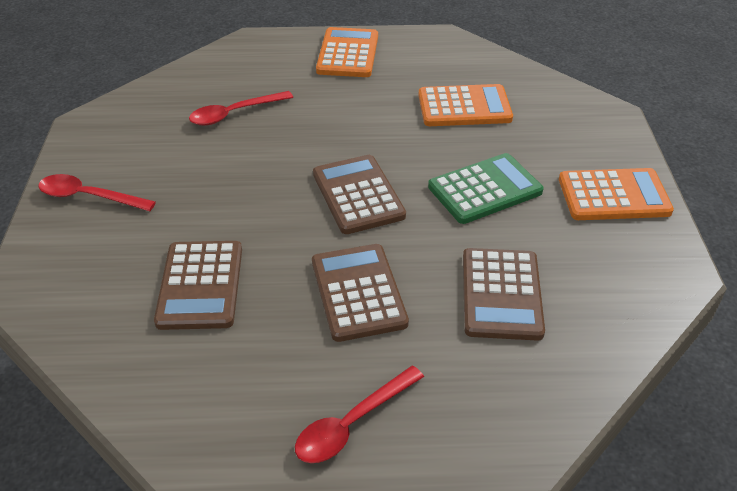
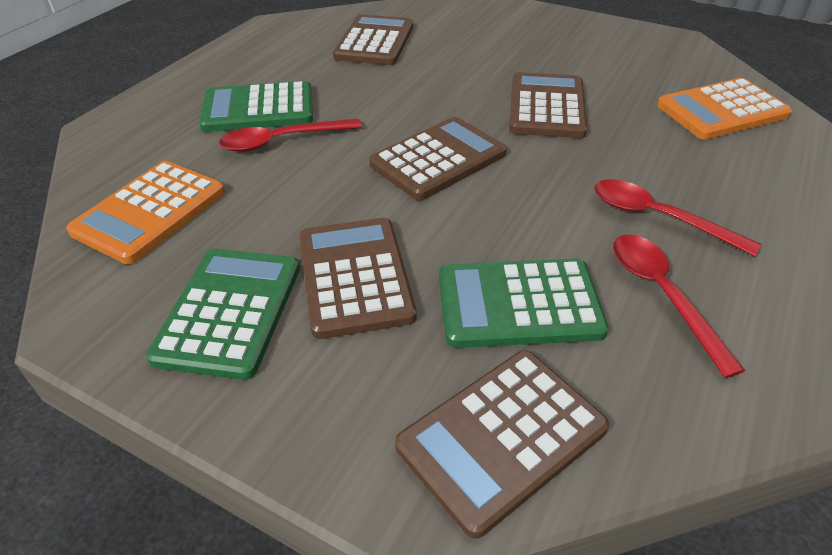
brown calculator: [154,241,242,330] [312,244,409,342] [313,155,406,234] [463,248,545,341] = 4 -> [299,218,417,339] [333,14,413,65] [369,117,507,200] [395,350,609,539] [509,72,587,138] = 5
green calculator: [428,153,544,224] = 1 -> [146,248,300,380] [199,81,313,132] [439,259,609,348] = 3
orange calculator: [316,27,378,77] [418,84,513,126] [559,168,674,220] = 3 -> [66,161,225,264] [657,78,792,140] = 2

